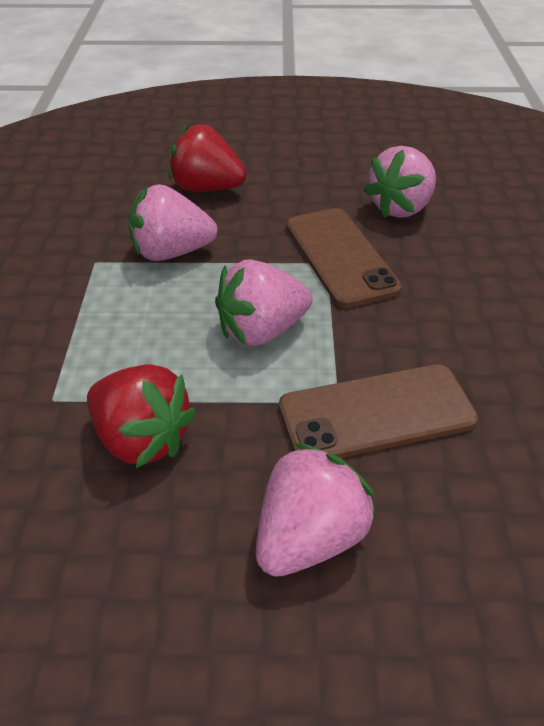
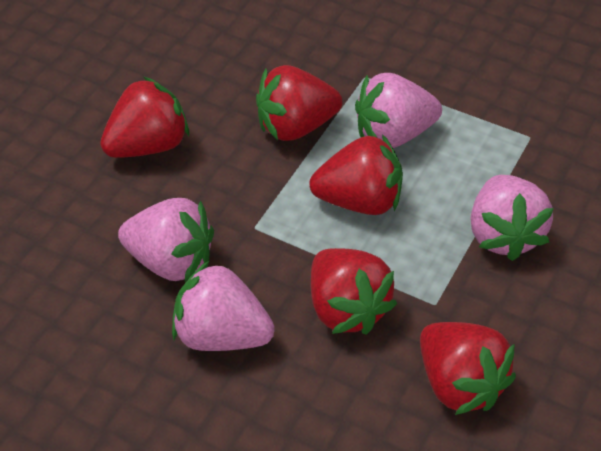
brown phone: [279,364,478,458] [286,208,402,308] = 2 -> none = 0
red strawberry: [87,364,196,468] [168,124,247,192] = 2 -> [100,76,189,158] [256,65,342,141] [309,134,403,215] [311,248,397,335] [420,322,516,415] = 5

